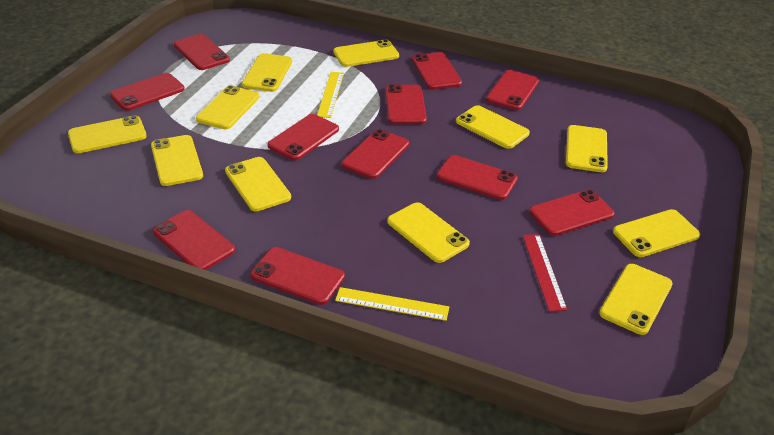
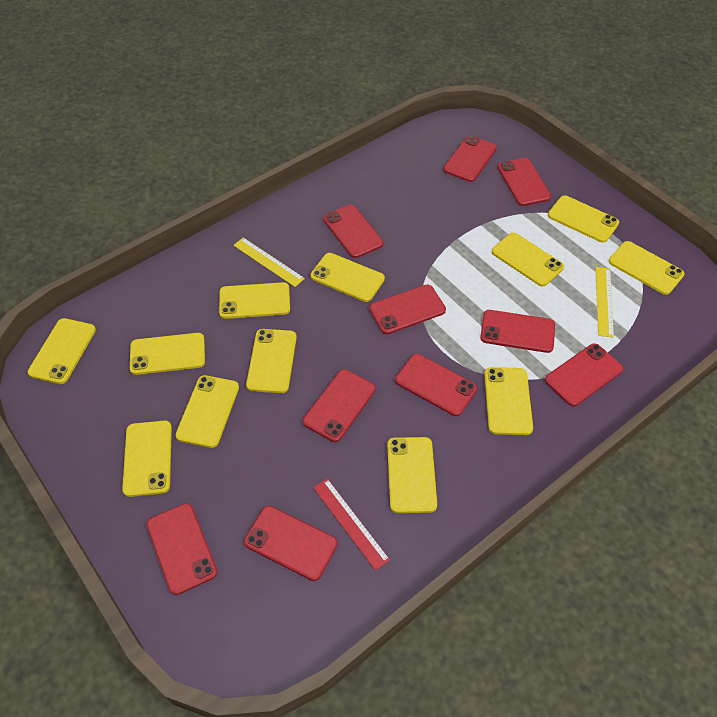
red phone: [110,73,185,111] [153,210,235,270] [174,34,230,70] [251,247,345,305] [267,114,339,160] [342,129,409,179] [385,84,427,124] [412,52,462,90] [437,155,518,200] [486,70,539,110] [530,190,614,236] = 11 -> [146,503,217,595] [244,506,338,581] [303,369,376,442] [323,205,383,258] [369,285,446,334] [395,354,477,416] [443,136,497,182] [480,310,555,353] [498,158,551,206] [545,343,623,406] = 10
yellow phone: [68,115,147,153] [151,135,203,186] [196,85,259,129] [225,157,291,212] [242,53,292,92] [333,39,399,67] [387,202,470,263] [456,105,530,149] [566,125,608,172] [599,264,673,335] [613,209,700,257] = 11 -> [28,318,96,384] [122,420,172,497] [130,333,205,375] [176,375,239,448] [219,282,290,319] [246,329,297,393] [311,253,385,302] [387,437,437,513] [484,367,533,435] [492,233,564,287] [548,195,619,243] [609,241,684,295] = 12

